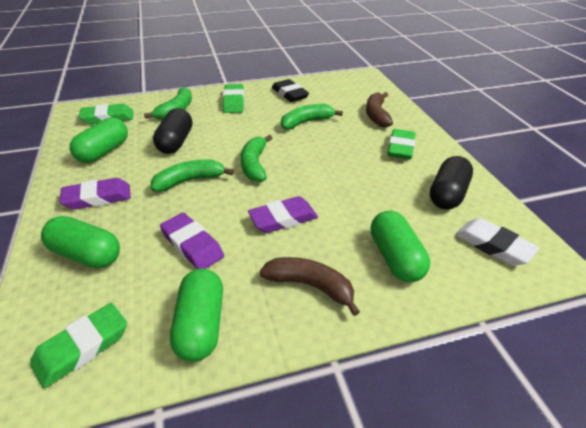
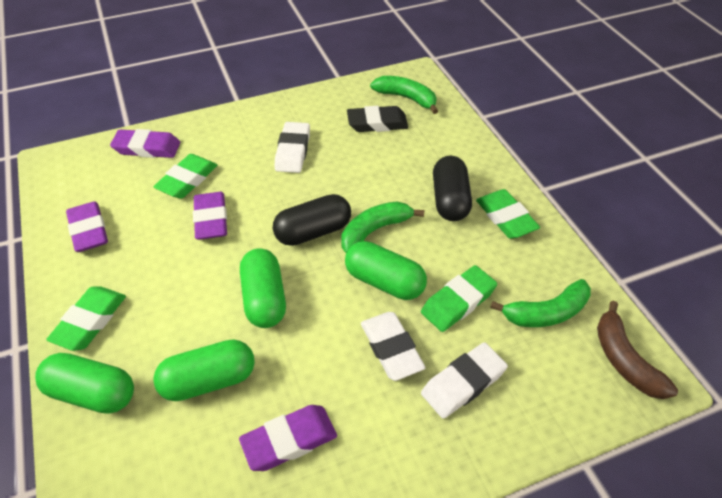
brown banana: [260,257,360,316] [366,92,393,127] = 2 -> [597,301,678,399] = 1
green banana: [144,87,192,120] [151,159,234,192] [241,135,272,182] [281,104,343,130] = 4 -> [341,202,424,253] [370,76,438,114] [490,279,591,327] = 3
purple eraser: [59,178,131,210] [160,213,224,269] [248,196,318,233] = 3 -> [66,201,108,252] [110,129,180,158] [193,192,227,240] [239,405,337,471] = 4
white eraser: [456,218,539,266] = 1 -> [275,122,310,173] [361,312,426,381] [421,342,508,419] = 3

